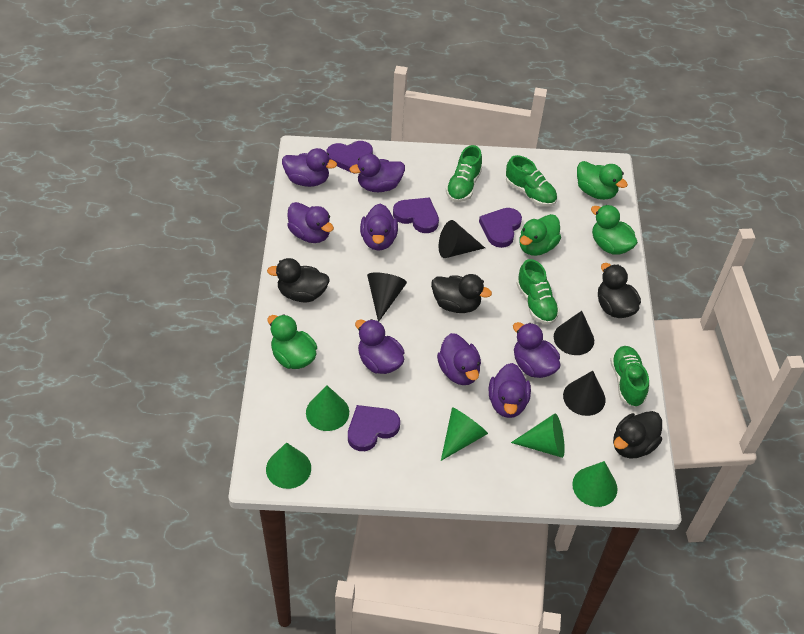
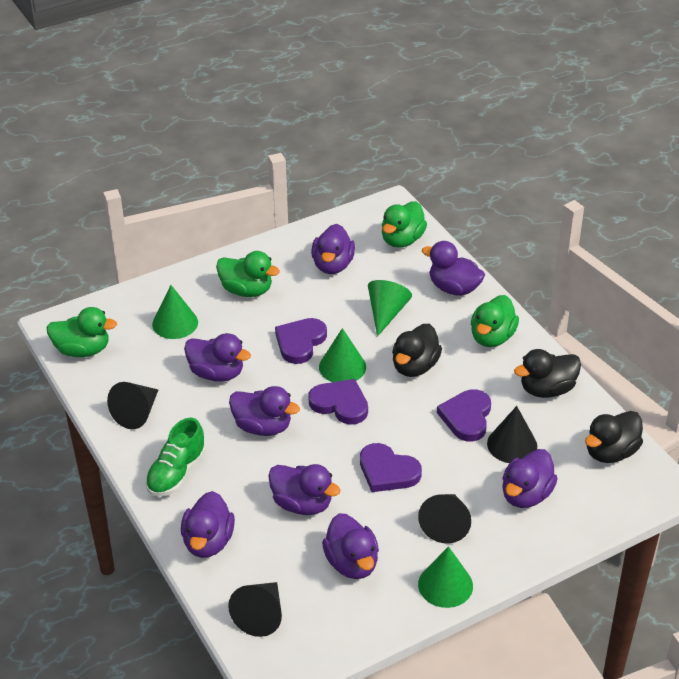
black duck: [267,258,330,302] [431,274,492,313] [598,263,641,318] [613,411,662,459] = 4 -> [392,324,442,377] [514,349,581,398] [585,411,643,463] = 3
green cone: [266,442,311,489] [306,386,349,431] [441,407,488,461] [511,413,565,458] [572,461,618,507] = 5 -> [152,285,198,339] [319,328,366,382] [368,280,412,337] [418,546,473,608] = 4
green shoe: [446,145,482,202] [506,155,557,207] [516,259,560,325] [610,346,649,407] = 4 -> [145,418,206,496] = 1

